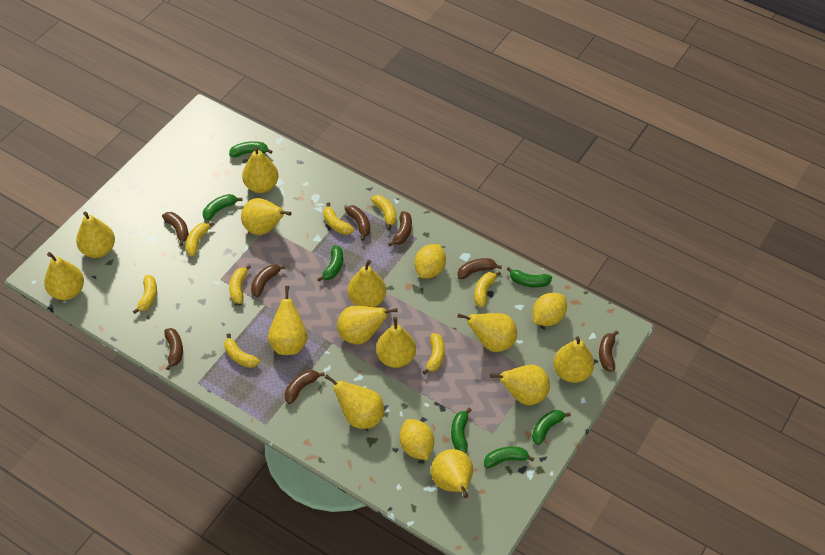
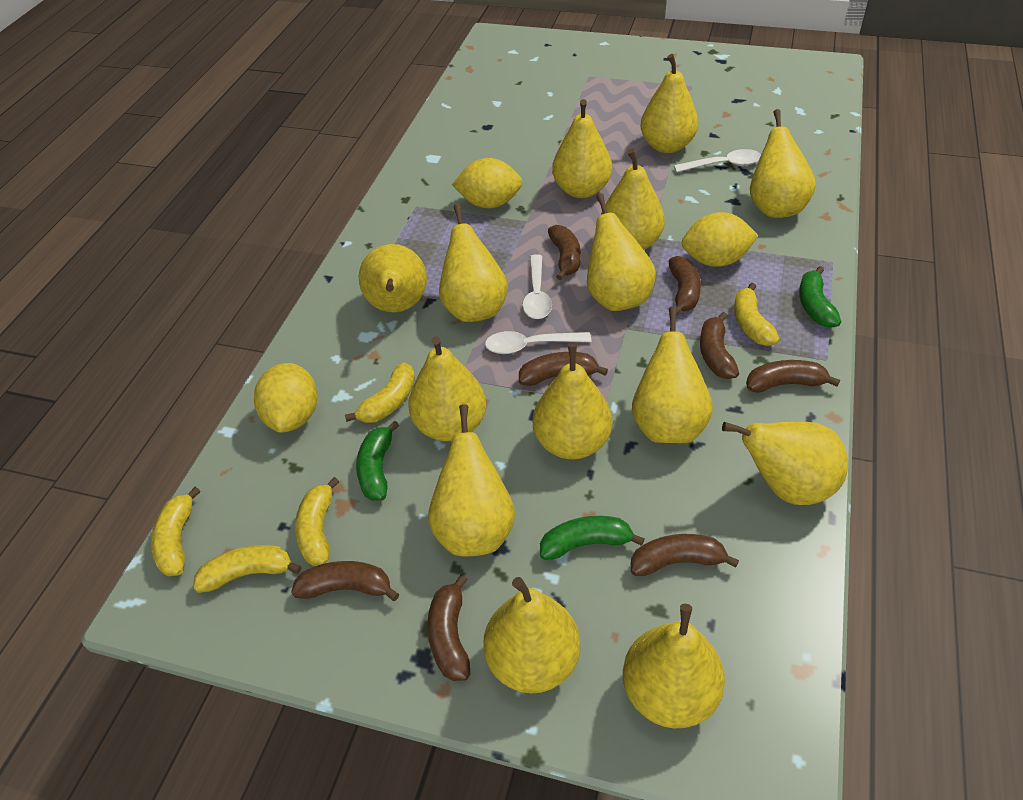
green banana: [203,194,242,221] [229,141,272,157] [317,245,343,281] [451,407,472,453] [484,446,534,468] [507,267,552,287] [532,410,571,445] = 7 -> [356,421,399,501] [540,516,645,560] [799,266,841,328] = 3
white spoon: none = 0 -> [485,331,591,354] [522,254,552,319] [674,149,761,172] = 3
yellow banana: [133,275,157,314] [186,222,214,256] [224,333,260,368] [229,265,251,303] [323,203,354,235] [371,195,396,230] [423,333,445,375] [474,271,501,307] = 8 -> [151,487,201,576] [193,545,302,593] [295,477,339,566] [345,362,415,423] [734,283,780,346] = 5
yellow pear: [44,252,84,300] [76,211,115,258] [241,198,291,235] [242,146,279,193] [268,286,308,355] [325,375,384,429] [337,306,398,344] [348,260,386,307] [376,317,416,368] [431,449,473,498] [457,313,517,352] [490,365,550,405] [554,336,594,383] = 13 -> [359,244,427,312] [408,336,486,441] [428,404,515,556] [439,204,508,322] [483,577,580,693] [533,344,612,459] [552,99,612,198] [587,193,656,311] [601,148,665,250] [623,604,725,728] [632,307,713,443] [640,54,698,153] [722,422,848,505] [750,109,816,218] = 14

